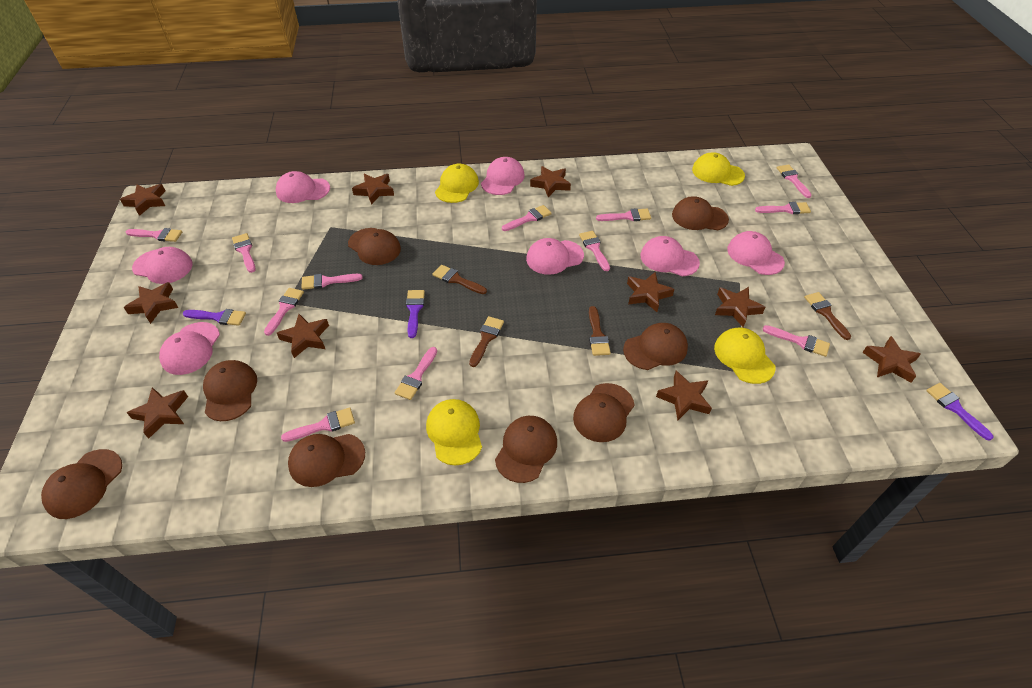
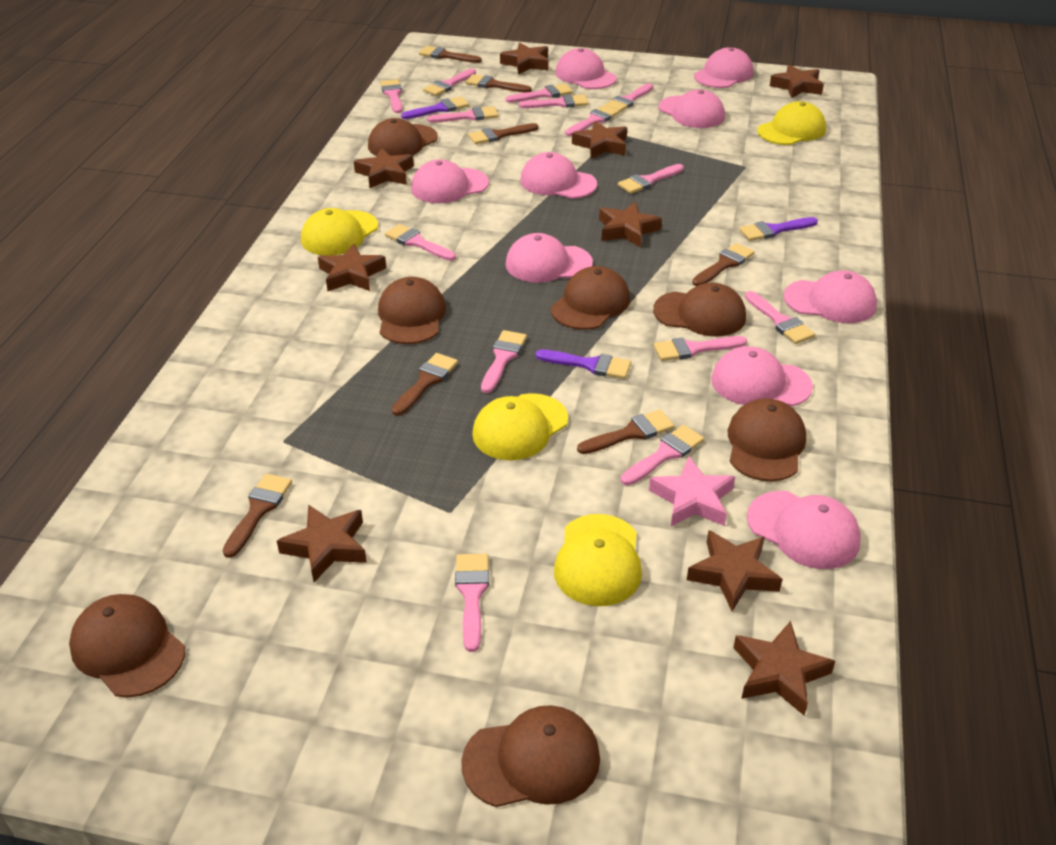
brown brush: [432,265,487,294] [469,316,504,367] [589,306,611,356] [804,292,851,340] = 4 -> [222,473,292,558] [392,353,458,416] [419,46,482,63] [466,74,532,93] [468,123,539,144] [577,410,674,454] [692,243,755,286] = 7
brown cap: [41,449,122,519] [203,360,257,421] [288,434,365,487] [348,228,401,265] [495,416,557,483] [573,383,634,442] [623,323,688,370] [672,196,729,230] = 8 -> [69,594,185,698] [368,118,438,156] [378,277,446,344] [461,705,600,807] [551,266,630,330] [653,283,746,336] [728,398,806,482] = 7
brown star: [120,184,165,216] [123,282,179,324] [127,387,188,439] [277,314,329,358] [352,173,394,205] [530,166,571,197] [627,272,675,312] [656,371,712,420] [715,287,765,327] [862,336,921,382] = 10 -> [277,505,367,582] [318,243,386,291] [354,148,414,188] [500,42,548,75] [572,120,627,159] [599,202,662,248] [687,530,783,611] [733,621,835,716] [770,65,824,98] = 9
pink brush: [126,228,182,242] [232,233,256,273] [264,288,304,336] [281,407,355,442] [301,274,363,290] [395,347,437,400] [502,205,552,231] [579,231,610,271] [596,208,651,221] [755,202,811,214] [762,325,830,357] [777,164,812,198] = 12 -> [381,79,403,113] [385,224,456,261] [423,69,476,96] [427,106,499,123] [455,554,489,652] [481,330,527,393] [506,84,573,103] [519,94,589,108] [565,105,619,136] [605,83,653,112] [618,164,684,194] [621,425,704,485] [654,336,747,361] [745,291,815,344] = 14
pink cap: [132,247,193,284] [159,322,220,375] [276,171,330,203] [481,157,525,195] [526,238,584,275] [640,236,700,276] [727,231,785,275] = 7 -> [411,159,489,203] [506,233,593,283] [520,152,597,199] [555,48,617,89] [659,89,725,128] [694,47,754,88] [711,346,813,406] [747,491,861,569] [783,270,877,323] = 9
pink star: none = 0 -> [649,457,735,526] = 1

